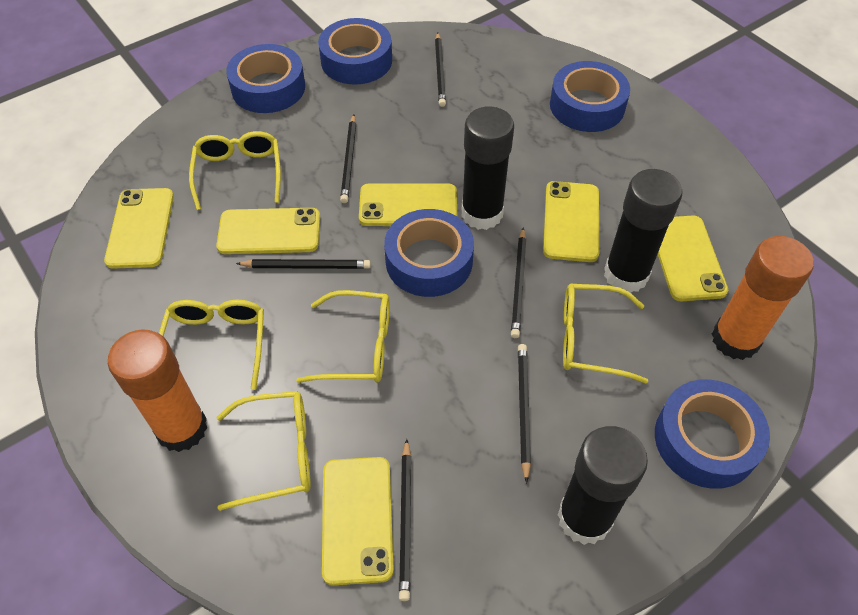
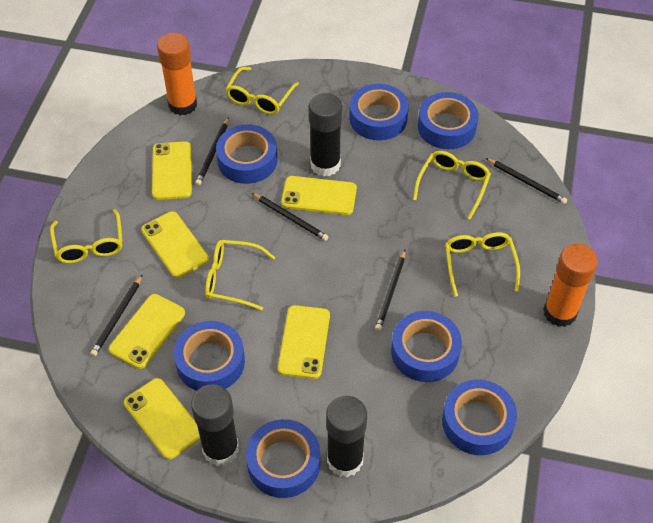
black pencil: [236,259,371,269] [340,114,356,203] [399,439,412,601] [435,32,446,107] [511,227,526,338] [518,344,531,483] = 6 -> [90,274,143,356] [195,117,229,186] [252,193,328,241] [375,250,405,331] [486,158,567,204] = 5
blue tape: [226,44,305,113] [318,18,392,85] [384,209,474,297] [550,61,630,132] [655,379,770,489] = 5 -> [174,321,245,391] [216,124,278,184] [246,419,320,498] [349,84,409,140] [391,311,462,382] [418,92,479,149] [442,380,517,455] = 7

